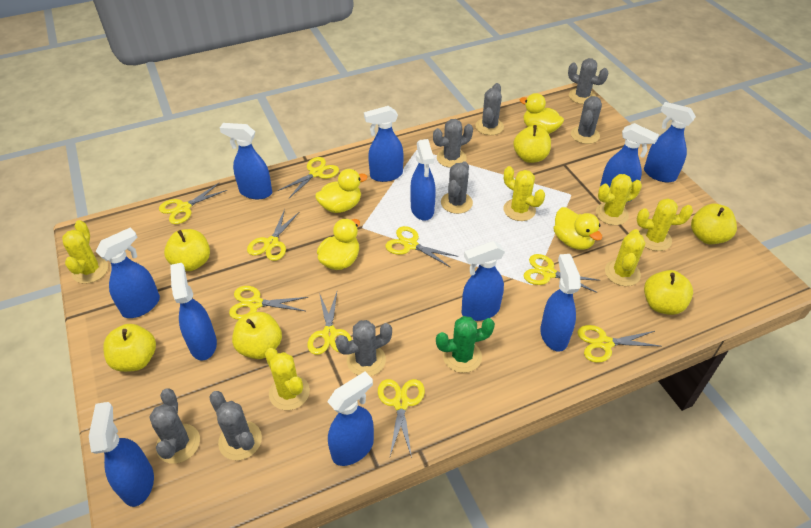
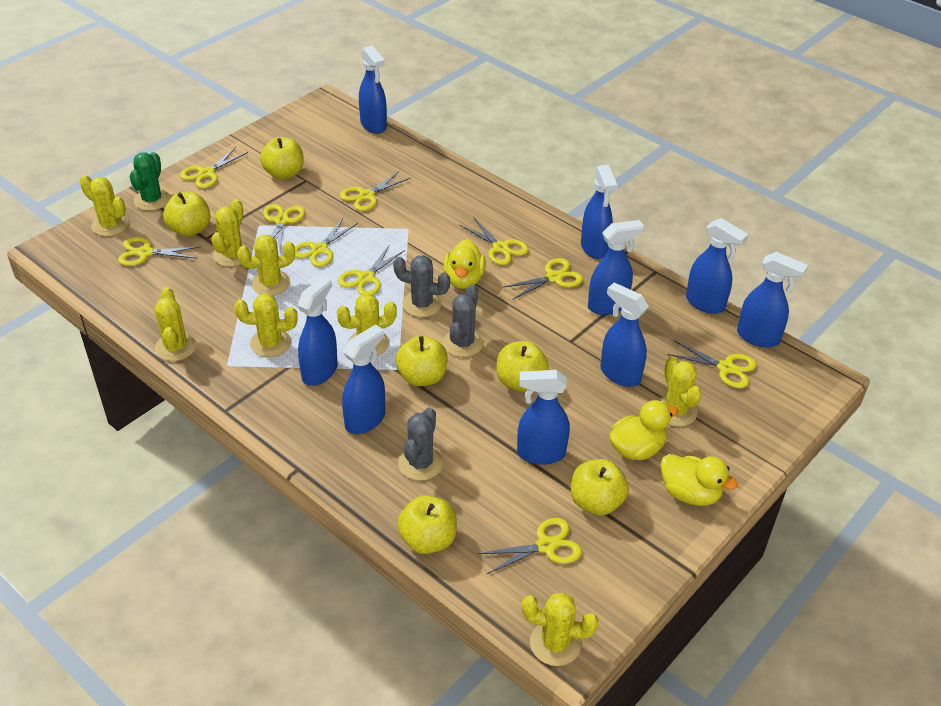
blue spray bottle: [89,402,154,507] [96,227,160,318] [170,263,217,361] [220,123,272,199] [327,372,374,466] [364,106,404,182] [410,139,436,221] [462,241,505,321] [540,254,581,352] [600,123,659,202] [644,102,696,182] = 11 -> [297,276,337,386] [342,324,385,434] [359,45,387,134] [517,370,570,465] [581,165,617,259] [588,220,644,315] [600,282,649,387] [686,218,748,314] [737,252,807,347] = 9
grey cactus: [149,389,200,464] [209,391,262,460] [335,320,392,376] [433,119,473,168] [441,161,473,214] [475,83,504,135] [568,58,609,104] [571,96,602,144] = 8 -> [393,255,450,317] [398,407,443,481] [443,285,483,357] = 3
yellow cactus: [62,220,108,284] [265,348,310,410] [504,166,545,221] [596,174,642,225] [605,229,645,286] [637,198,693,251] = 6 -> [80,175,129,236] [154,287,197,361] [212,199,252,267] [234,293,297,357] [237,235,295,296] [337,294,397,356] [521,593,598,666] [658,357,701,427] = 8
yellow duck: [315,169,368,213] [317,218,360,270] [520,93,564,134] [554,207,602,250] = 4 -> [443,239,486,289] [609,400,678,460] [661,454,738,506] = 3
yellow scissors: [159,183,227,224] [229,286,308,320] [247,209,299,261] [278,157,339,198] [308,292,352,355] [378,379,425,458] [386,226,458,267] [524,254,601,293] [577,325,662,363] = 9 -> [118,237,201,266] [180,147,248,189] [263,204,305,251] [295,218,358,267] [338,245,405,295] [340,171,411,211] [460,217,529,265] [478,518,582,574] [504,258,583,300] [667,340,757,388] = 10

